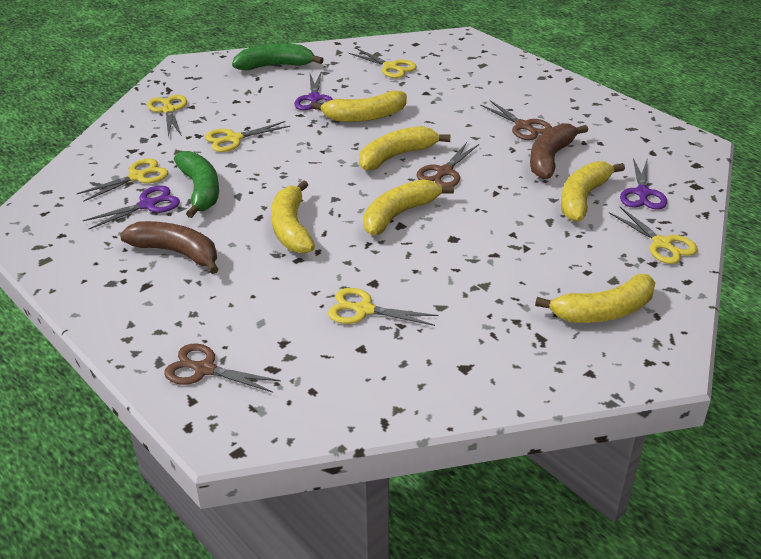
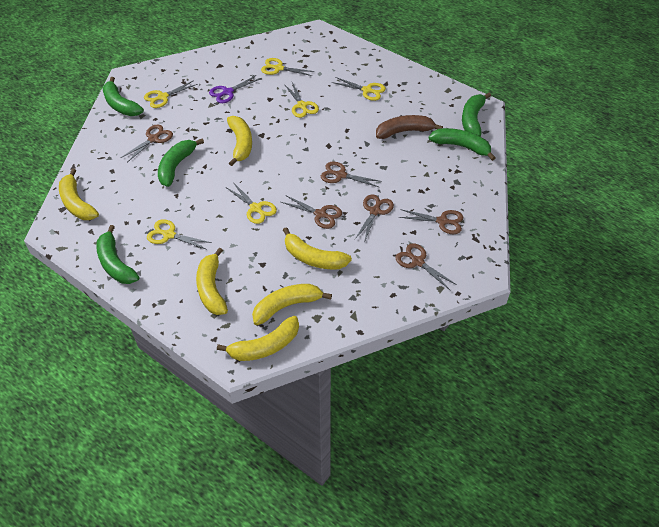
brown banana: [120,221,218,274] [530,123,588,179] = 2 -> [376,115,443,139] = 1
brown scissors: [164,344,281,393] [416,142,479,186] [480,100,552,140] = 3 -> [121,124,173,162] [281,195,342,229] [321,162,382,187] [355,195,394,243] [396,243,457,290] [399,209,463,234] = 6
green banana: [174,151,219,218] [232,44,324,70] = 2 -> [96,225,139,284] [103,77,144,116] [158,139,204,187] [429,128,496,161] [462,93,491,137] = 5
purple scissors: [83,186,180,229] [294,72,333,111] [620,158,667,210] = 3 -> [209,75,260,103] = 1

